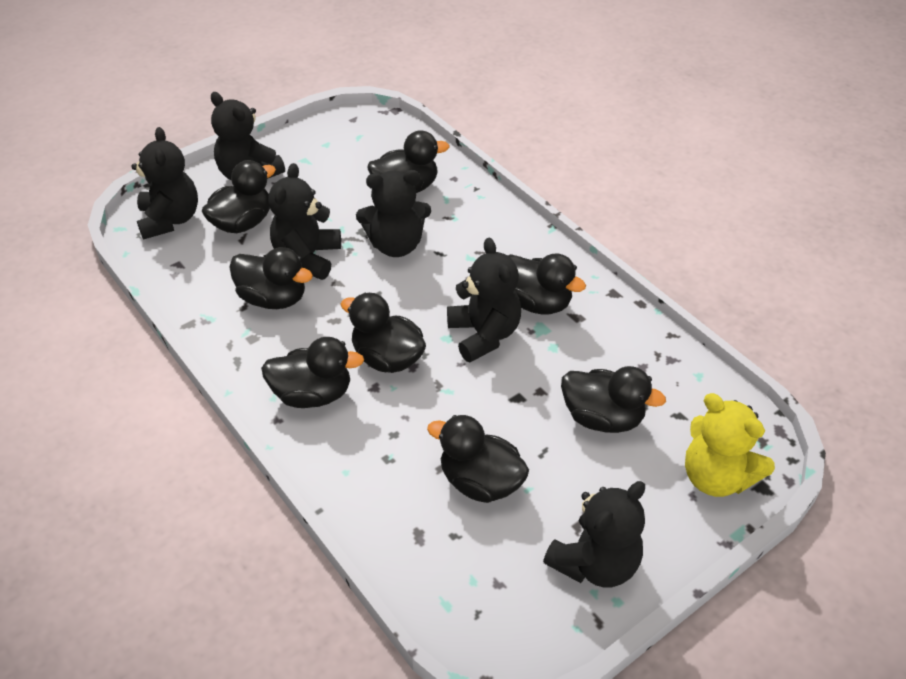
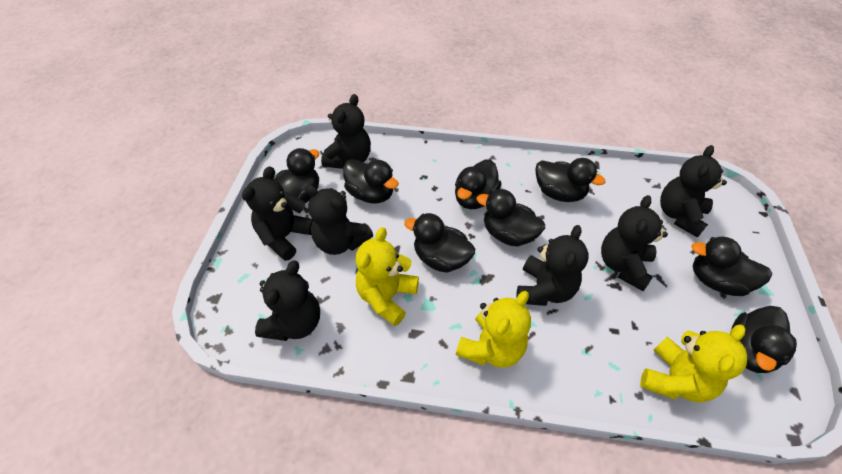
black teddy bear: [131,127,198,239] [211,92,285,180] [268,163,341,280] [356,170,431,257] [447,238,521,362] [543,481,645,588] = 6 -> [242,166,313,261] [255,260,320,341] [305,184,373,255] [321,94,371,169] [516,225,589,306] [601,195,668,291] [660,145,727,238] = 7
yellow teddy bear: [685,393,775,497] = 1 -> [356,227,419,326] [456,291,531,368] [640,324,747,403] = 3

